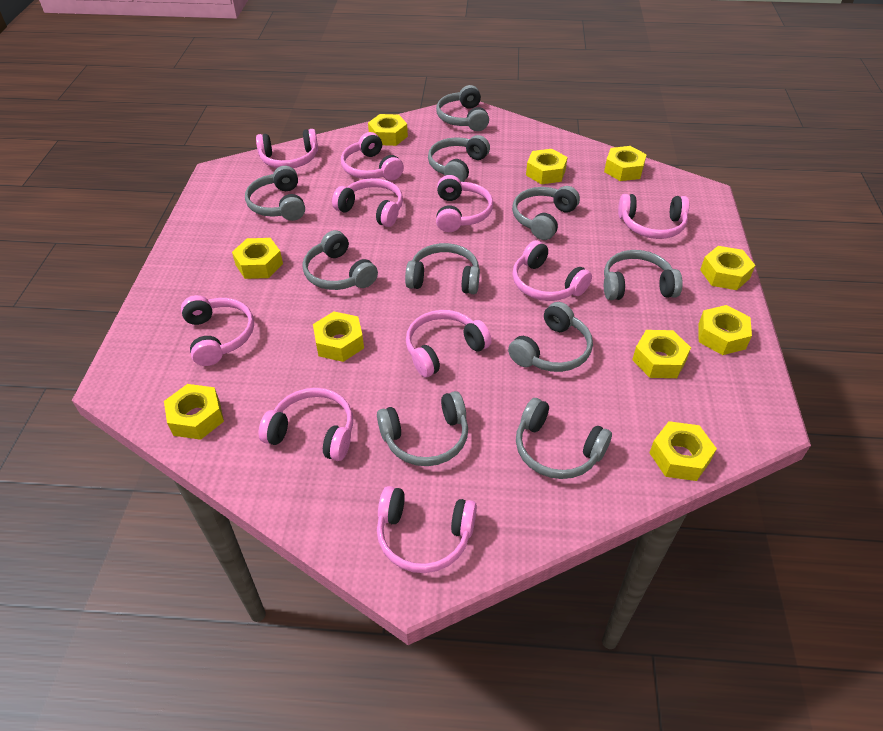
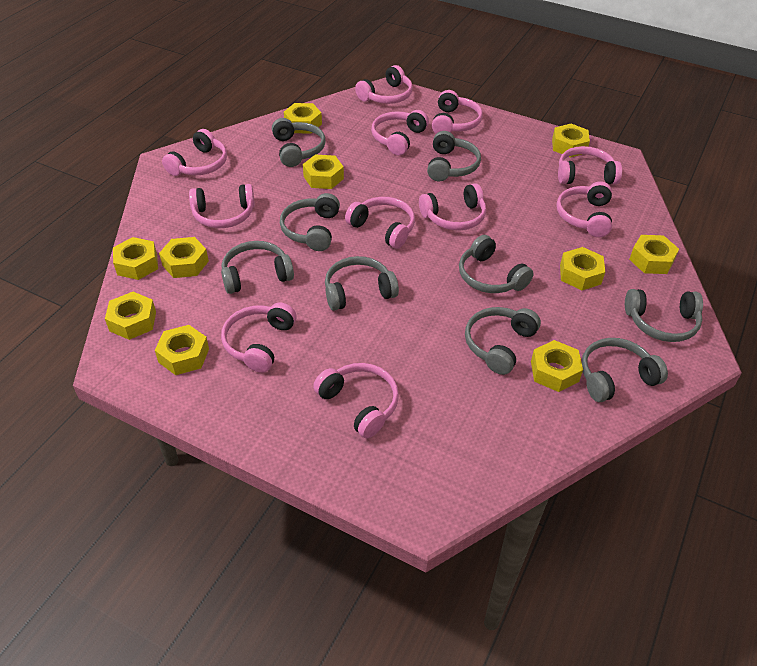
grey headphones: [245,166,305,221] [303,230,378,290] [377,391,468,466] [405,243,480,294] [428,135,490,182] [436,85,489,131] [508,302,593,372] [512,186,580,240] [516,398,612,479] [604,250,683,300] = 10 -> [221,241,294,294] [272,118,326,167] [280,193,340,251] [325,256,399,311] [427,131,481,181] [459,235,534,293] [465,307,541,375] [582,338,668,402] [625,289,703,342] = 9
pink headphones: [181,295,254,366] [256,129,318,168] [259,388,353,461] [332,178,403,227] [341,132,404,181] [377,486,477,573] [406,310,492,377] [436,175,493,232] [513,240,592,301] [618,194,689,239] = 10 -> [162,129,227,176] [189,184,255,228] [221,303,296,373] [313,363,399,438] [345,197,415,249] [355,65,413,104] [371,110,429,155] [419,183,486,231] [432,90,483,134] [556,181,612,237] [558,146,622,184] = 11

